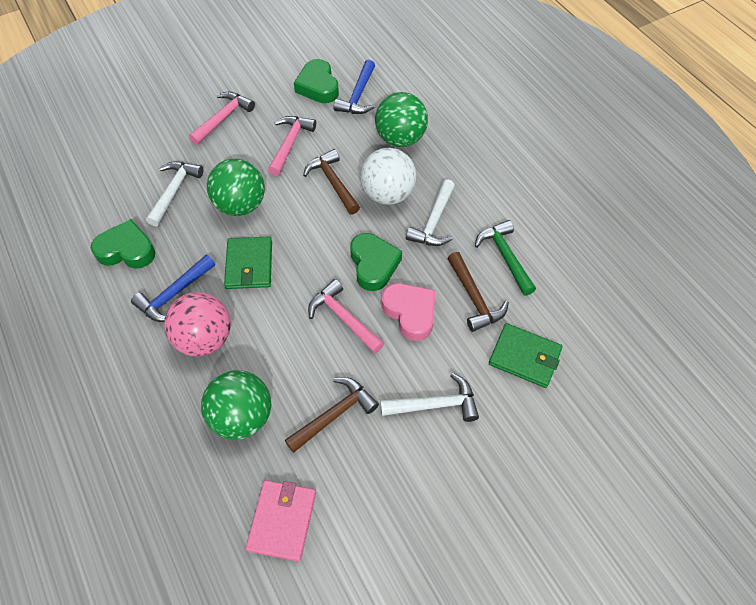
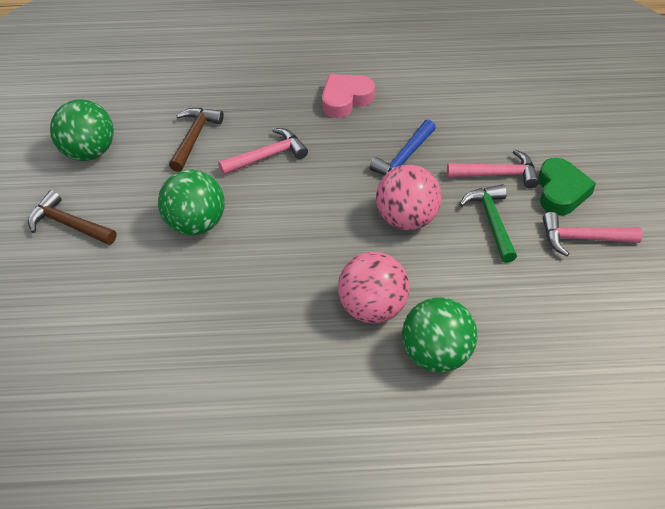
blue hammer: [131,255,215,322] [333,60,375,114] = 2 -> [370,120,436,175] = 1
brown hammer: [285,377,379,453] [303,149,360,215] [447,252,509,332] = 3 -> [28,190,116,245] [169,108,224,172] = 2
green heart: [91,219,155,269] [294,59,339,103] [350,233,402,291] = 3 -> [538,158,596,216] = 1
green wallet: [224,236,272,289] [489,323,563,388] = 2 -> none = 0
pink ball: [164,292,231,357] = 1 -> [338,252,410,324] [376,165,442,230] = 2
pink wallet: [246,480,316,562] = 1 -> none = 0
white ball: [360,148,416,205] = 1 -> none = 0
white hammer: [146,161,203,226] [380,373,479,422] [406,179,455,246] = 3 -> none = 0

